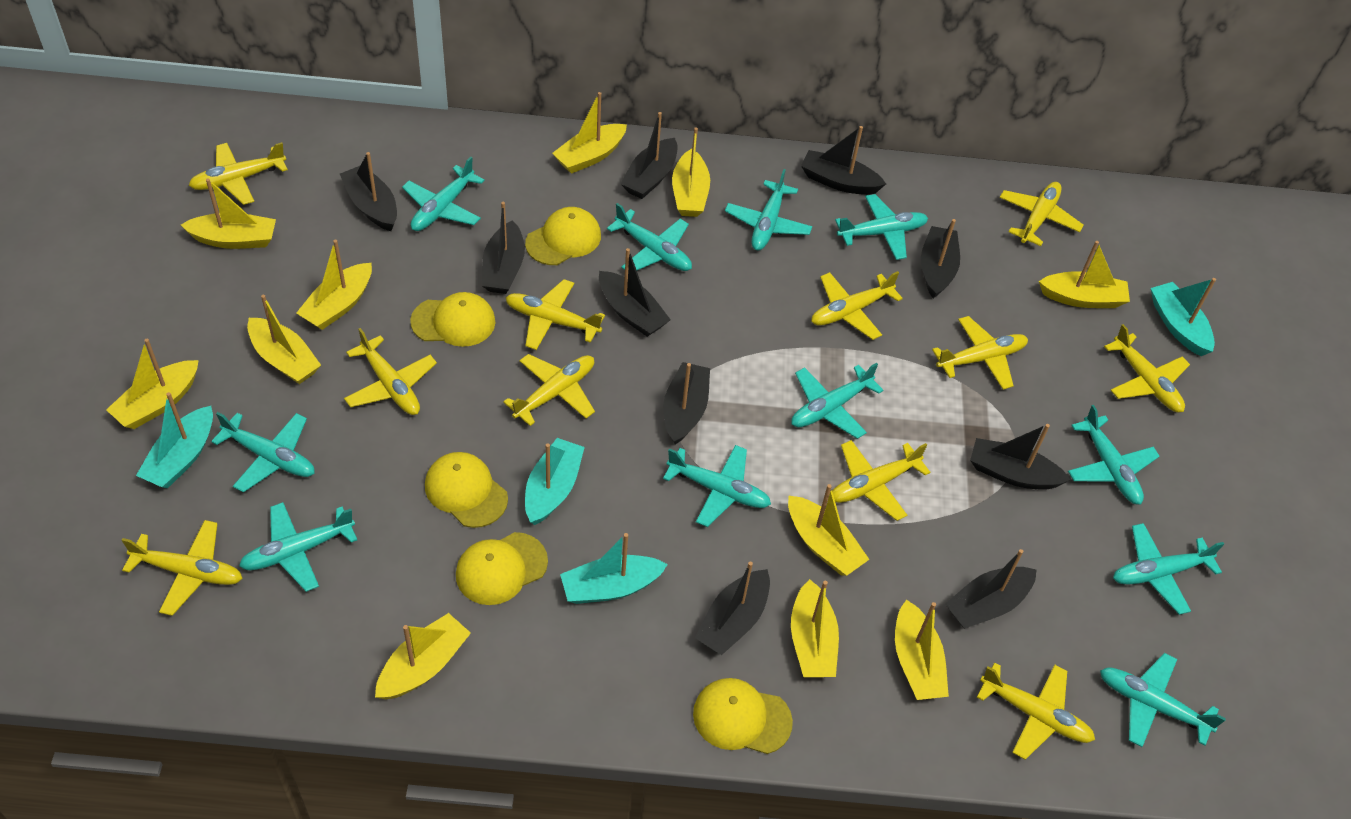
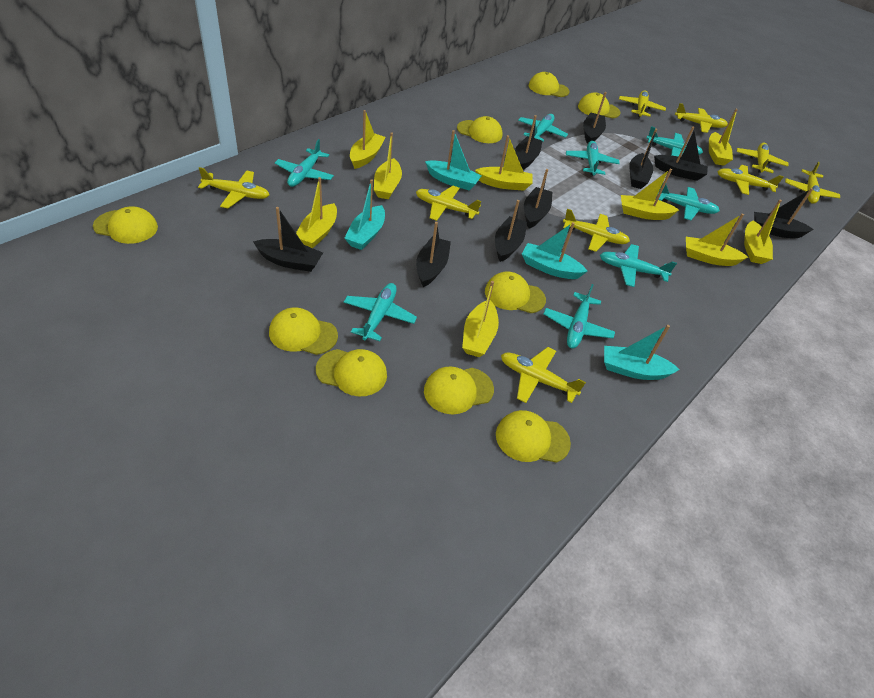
black boat: [340,152,397,231] [482,202,525,294] [599,248,671,337] [621,112,678,199] [663,362,710,445] [695,562,770,655] [801,126,886,195] [921,219,960,298] [945,549,1037,629] [970,424,1070,490] = 10 -> [253,207,323,272] [416,222,451,287] [495,200,527,262] [515,115,542,170] [524,169,552,229] [583,92,607,144] [629,129,657,189] [654,126,708,181] [754,188,813,238] = 9
turquoise plane: [211,412,315,493] [239,502,357,592] [402,157,485,231] [607,203,692,271] [663,445,771,527] [725,169,812,250] [791,363,883,439] [835,194,928,260] [1068,405,1160,505] [1100,653,1226,747] [1113,523,1224,615] = 11 -> [275,139,334,187] [344,283,417,341] [518,114,568,142] [544,284,615,348] [566,141,620,175] [600,244,677,287] [647,126,703,156] [657,182,720,220] = 8
yellow boat: [106,339,199,429] [181,178,276,249] [247,295,321,384] [296,240,372,330] [375,613,471,699] [552,92,627,174] [672,127,710,217] [788,484,870,576] [791,579,839,677] [895,600,949,700] [1039,241,1130,308] = 11 -> [296,177,337,248] [350,110,386,169] [374,132,402,199] [462,281,499,357] [475,135,533,191] [621,169,679,220] [686,214,748,266] [709,109,738,166] [744,200,782,264] = 9
yellow cap: [410,292,495,347] [425,452,508,528] [456,532,548,605] [525,207,601,265] [693,678,793,754] = 5 -> [93,207,158,244] [269,307,338,355] [316,349,387,396] [424,366,494,414] [457,116,502,143] [485,272,546,313] [496,410,571,463] [529,72,570,97] [578,93,621,118] = 9
yellow plane: [122,520,243,616] [189,142,288,205] [344,328,437,415] [503,354,595,426] [505,279,605,350] [811,271,903,340] [832,440,930,521] [932,316,1028,389] [977,662,1095,760] [999,182,1084,246] [1104,324,1190,412] = 11 -> [198,167,269,209] [416,186,481,221] [501,347,586,403] [563,209,630,252] [619,90,666,117] [675,103,728,133] [717,165,784,195] [737,143,788,173] [785,162,840,204] = 9

